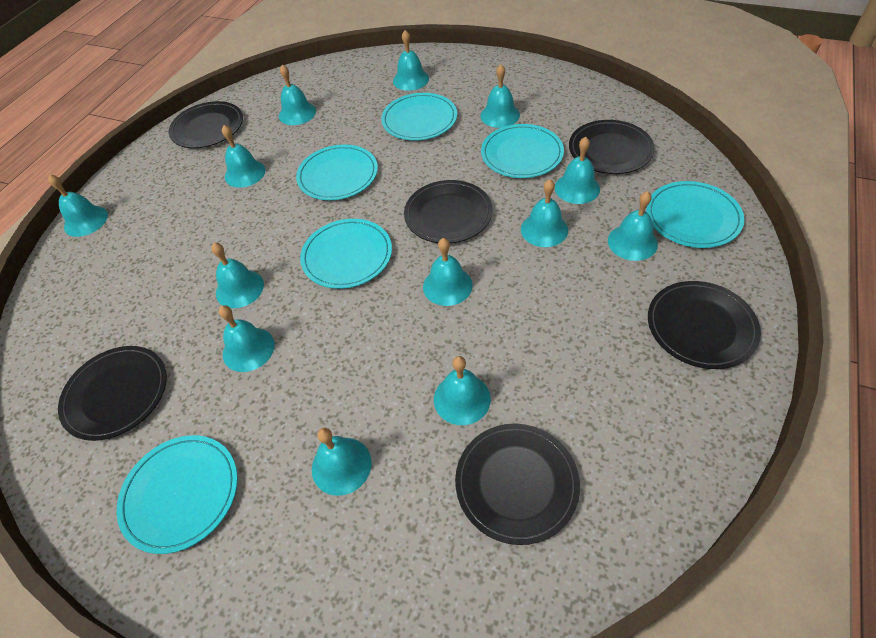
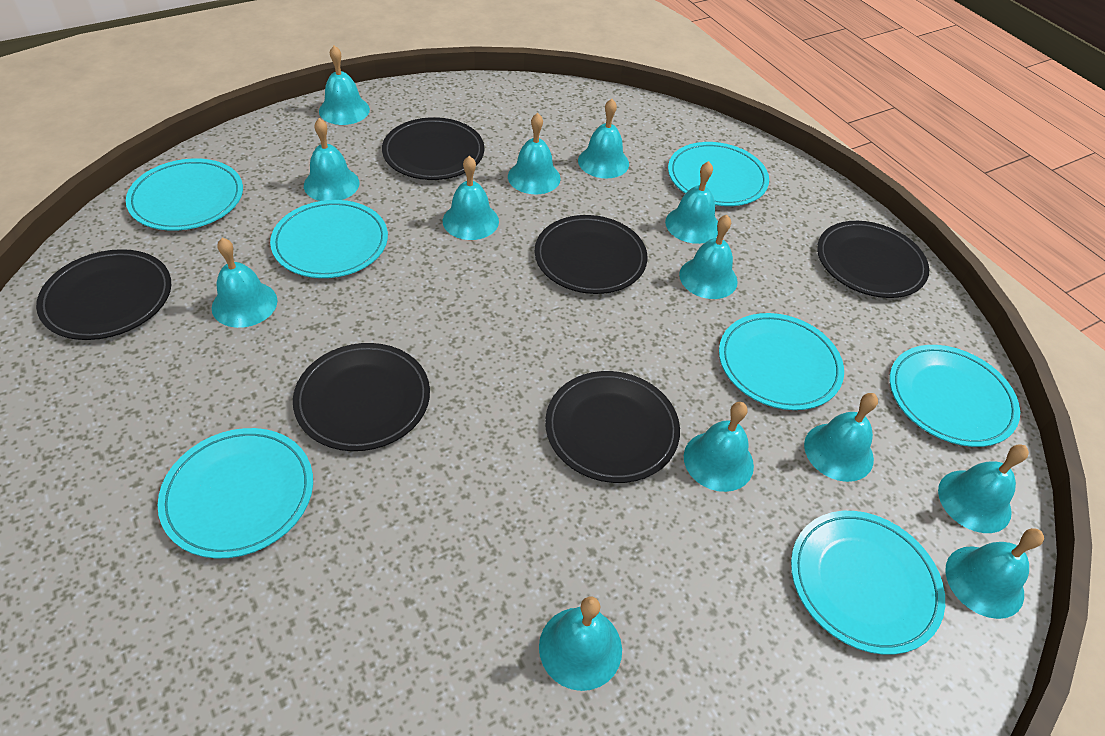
turquoise plate: [117,435,238,554] [296,145,378,200] [300,219,392,289] [381,93,457,141] [481,124,564,178] [646,181,744,248] = 6 -> [126,159,243,231] [158,428,313,558] [270,200,388,278] [668,142,769,206] [719,313,844,410] [791,511,945,655] [890,345,1020,447] = 7

